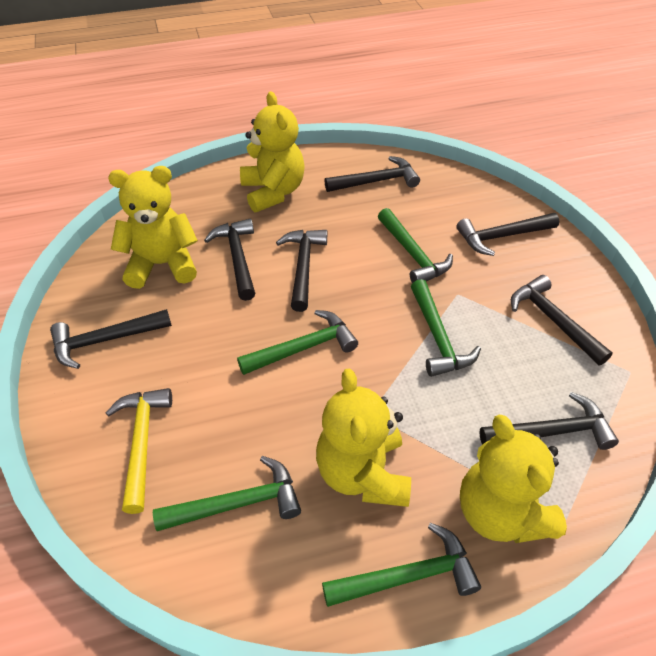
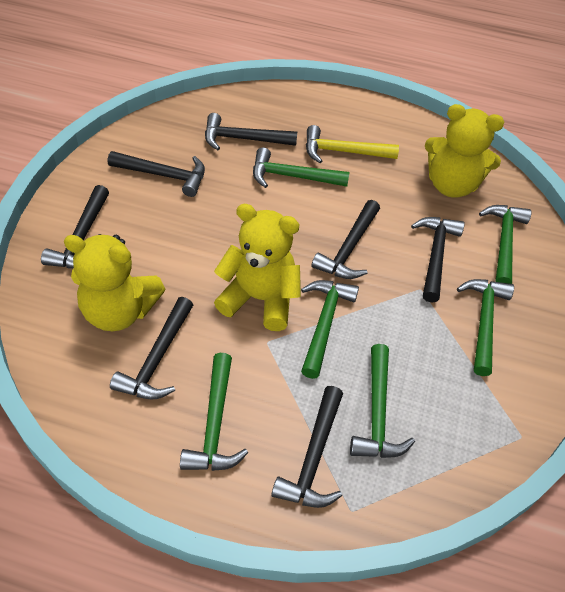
green hammer: [153,456,301,531] [237,310,358,375] [322,523,481,607] [378,208,453,283] [411,279,481,377] = 5 -> [180,353,248,471] [253,147,349,188] [301,280,359,379] [350,344,415,458] [457,279,514,376] [479,205,532,284] = 6
yellow teddy bear: [108,166,198,289] [240,91,305,212] [316,369,411,507] [460,415,567,543] = 4 -> [64,234,165,331] [214,204,301,331] [425,104,504,198] = 3

